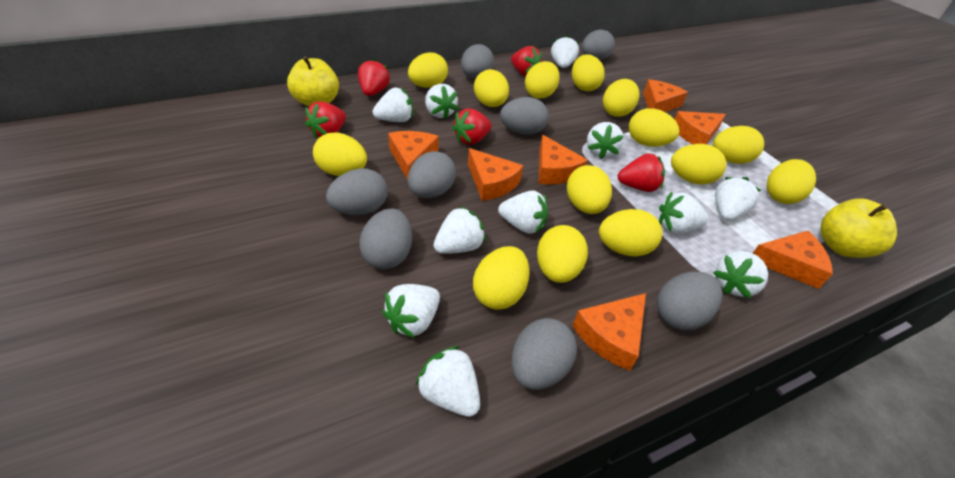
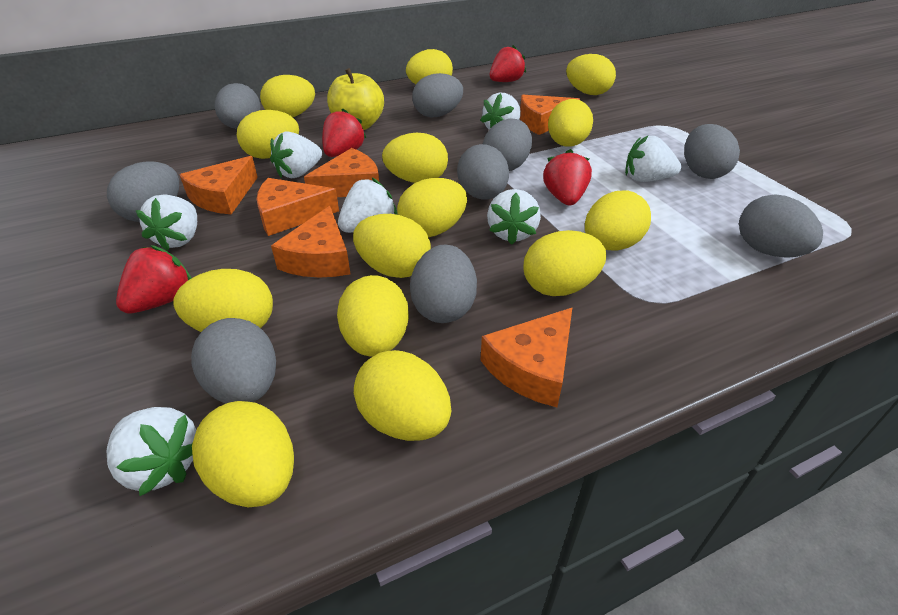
grey egg: [326,168,388,215] [359,209,412,270] [408,151,456,198] [461,44,494,79] [500,97,549,135] [512,318,577,390] [582,29,615,60] [657,271,722,330] = 8 -> [107,161,179,222] [191,318,276,403] [215,83,261,129] [410,245,477,323] [412,73,463,117] [457,144,509,200] [483,118,532,171] [684,124,740,179] [739,194,823,258] = 9
orange cheese: [388,131,439,180] [468,148,523,201] [538,135,588,184] [572,293,646,371] [643,79,688,112] [674,111,726,144] [753,231,833,289] = 7 -> [179,156,258,214] [257,178,339,236] [271,206,350,277] [304,148,379,197] [480,307,573,407] [520,94,580,135] = 6
red strawberry: [305,101,346,139] [358,58,390,96] [452,108,492,145] [511,46,542,76] [618,153,665,192] = 5 -> [116,245,191,314] [322,108,366,157] [490,45,526,82] [543,149,592,205] = 4
white strawberry: [373,88,413,122] [382,284,440,338] [415,346,480,417] [425,84,458,119] [433,206,486,254] [498,190,548,234] [551,35,579,68] [587,122,624,159] [659,192,708,234] [713,251,768,298] [715,177,761,221] = 11 -> [107,407,196,496] [136,195,197,251] [270,131,322,178] [338,178,397,233] [480,93,521,130] [487,189,541,245] [625,135,681,182] = 7
yellow apple: [287,56,339,106] [821,198,897,258] = 2 -> [327,68,384,130] = 1

